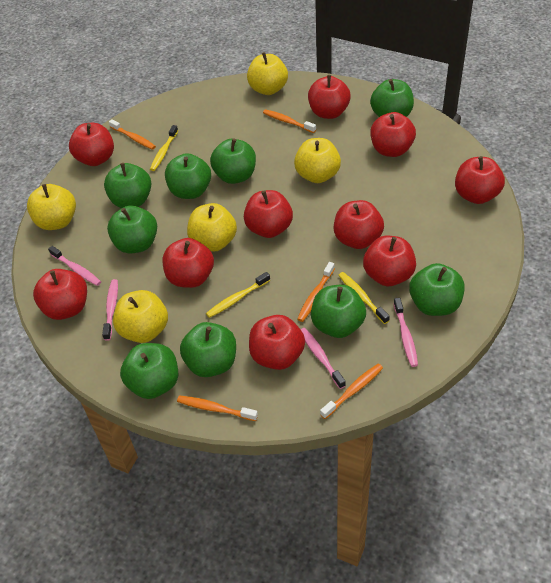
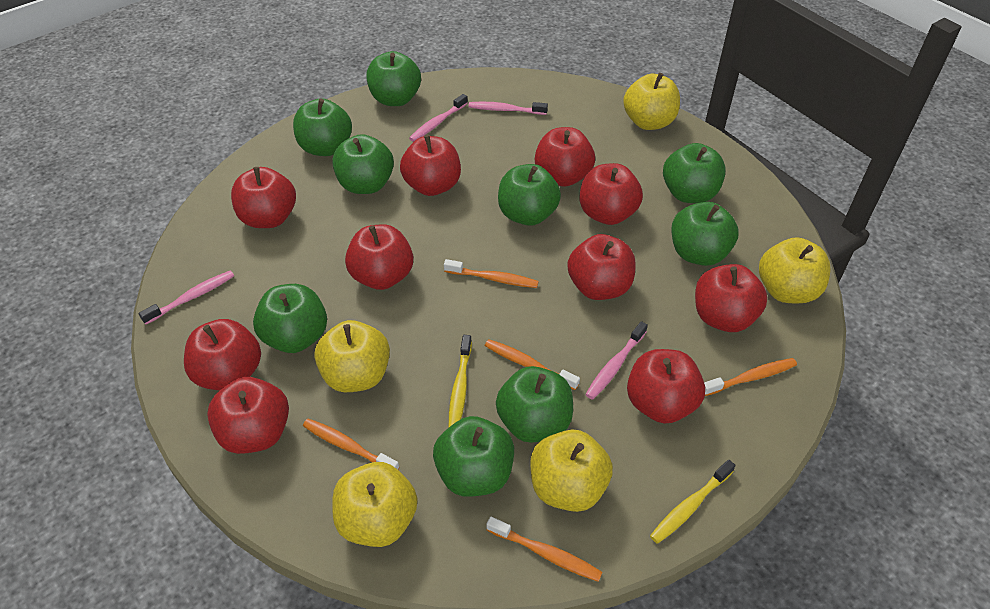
yellow toothbrush: [150,125,178,171] [206,272,270,318] [338,272,390,324] = 3 -> [449,335,472,427] [650,460,736,544] = 2

